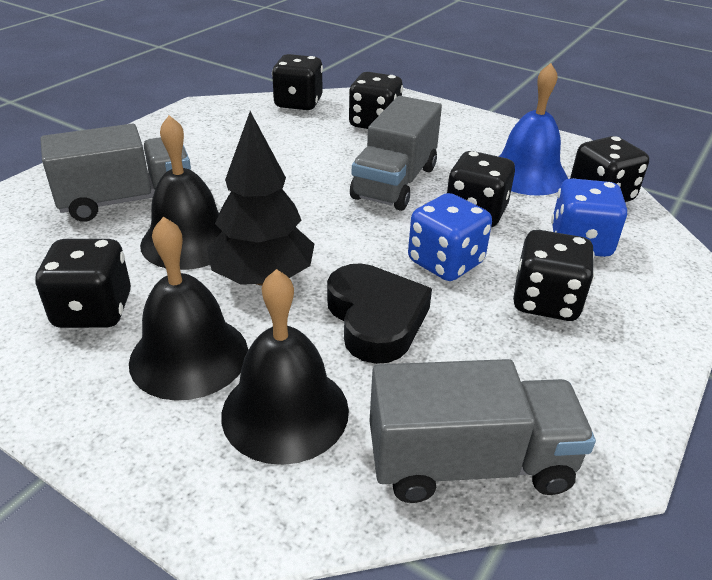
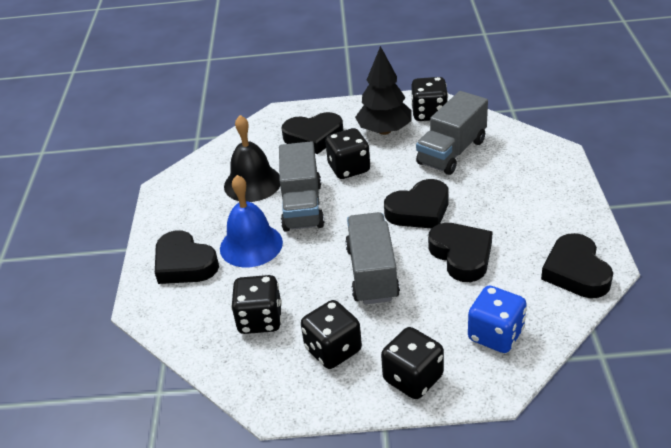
black bell: [129,217,248,401] [140,115,222,270] [221,269,349,465] = 3 -> [224,115,280,202] = 1
black dice: [35,239,131,328] [272,54,323,110] [349,72,403,129] [446,151,515,227] [513,230,595,321] [570,136,649,202] = 6 -> [231,275,282,334] [301,300,362,369] [325,128,370,179] [381,327,444,399] [411,77,448,121] = 5
black heart: [327,264,432,364] = 1 -> [155,230,219,284] [281,112,343,154] [384,179,449,228] [428,223,493,282] [541,233,613,298] = 5
blue dice: [408,193,492,281] [551,178,627,257] = 2 -> [468,286,527,353] = 1

